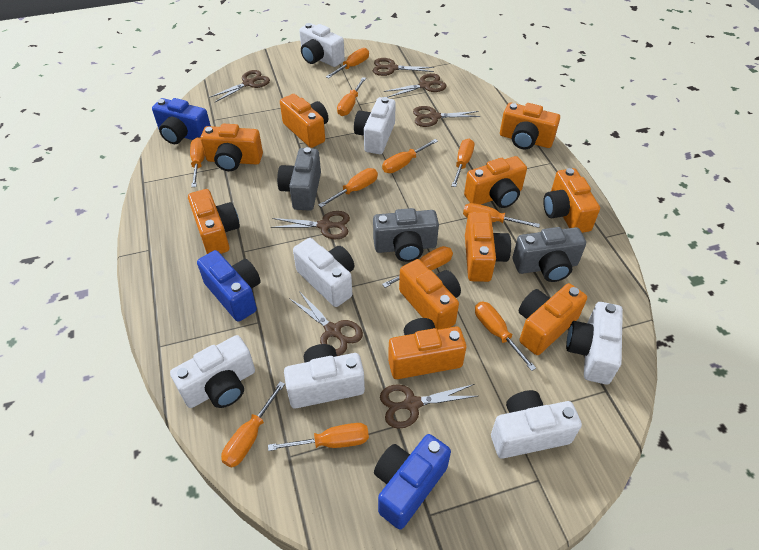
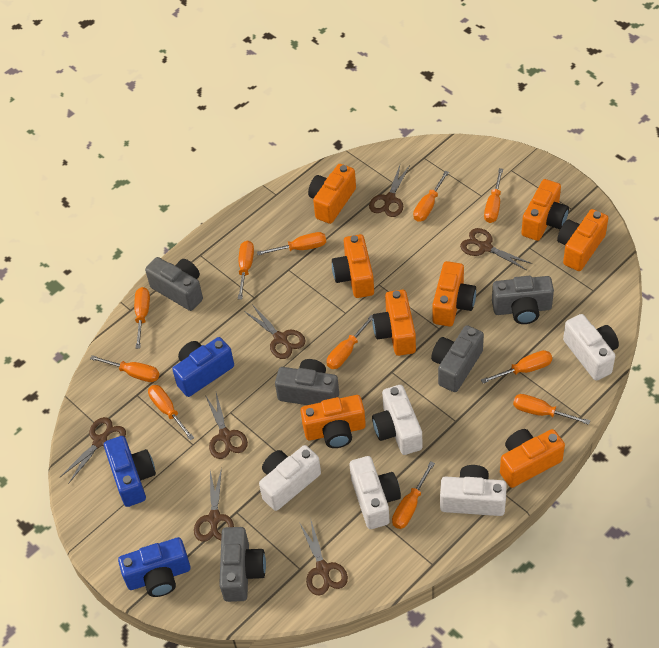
grey camera: [277,147,321,211] [373,208,439,262] [513,227,586,282] = 3 -> [145,257,203,311] [219,527,266,602] [275,359,339,405] [431,325,484,392] [492,276,554,324] = 5
orange camera: [188,189,240,254] [200,123,263,171] [280,94,328,148] [388,318,466,379] [399,259,461,330] [464,156,527,208] [465,212,511,282] [500,103,560,149] [519,283,587,355] [543,168,600,233] = 10 -> [300,395,366,448] [308,164,356,224] [332,234,374,298] [372,290,416,356] [432,261,476,327] [500,429,565,488] [521,179,569,241] [557,209,608,271] = 8
white camera: [170,335,255,408] [284,344,365,408] [293,238,354,307] [299,23,345,67] [354,97,396,154] [491,390,582,459] [566,302,623,384] = 7 -> [259,445,321,511] [350,456,401,529] [372,385,422,455] [440,465,507,516] [563,314,619,381] = 5

